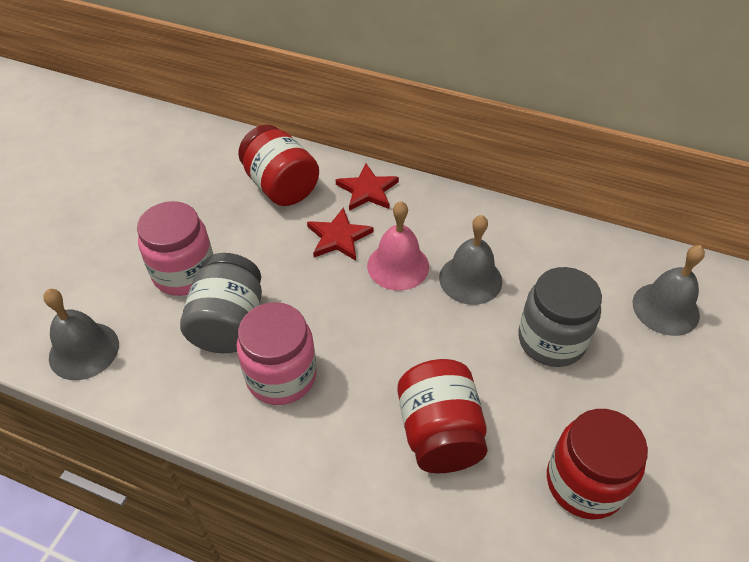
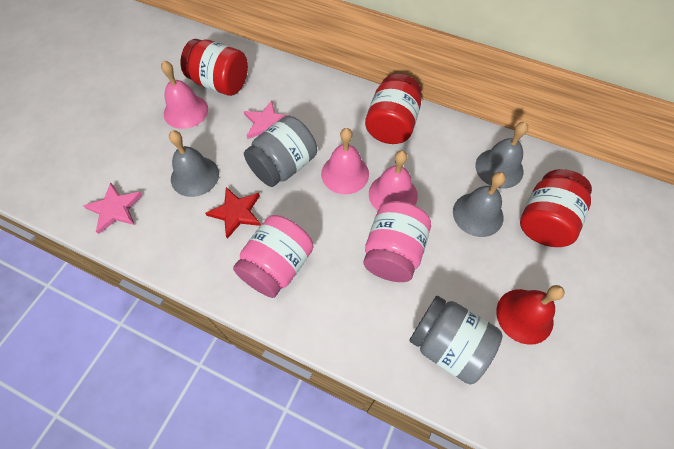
pink bell: [367,201,429,291] = 1 -> [161,61,208,129] [321,128,369,194] [369,151,418,211] = 3
pink star: none = 0 -> [83,182,143,234] [244,100,293,139] = 2
red bell: none = 0 -> [496,285,565,345] = 1
red star: [307,207,374,261] [336,164,399,211] = 2 -> [205,187,261,239] = 1

